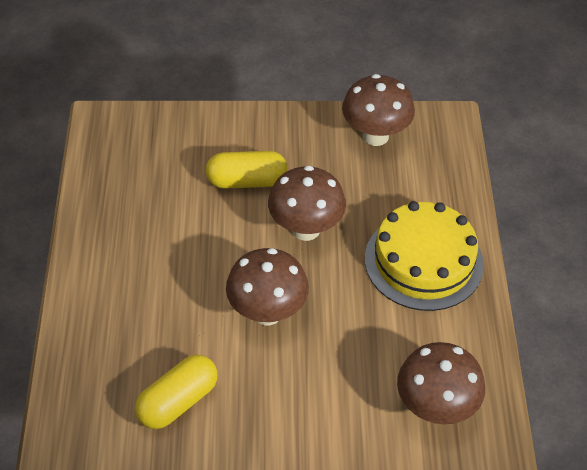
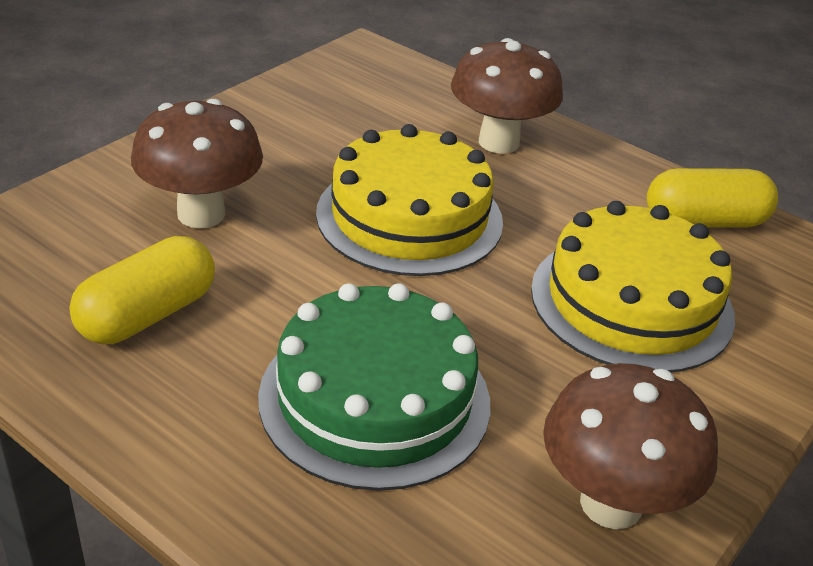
brown mushroom: [226,248,309,325] [268,166,346,241] [342,74,415,146] [397,342,485,424] = 4 -> [131,99,263,228] [451,38,563,154] [543,363,718,529] = 3
green cake: none = 0 -> [258,283,490,491] = 1
yellow cake: [365,201,484,311] = 1 -> [316,124,503,276] [531,201,735,373] = 2

